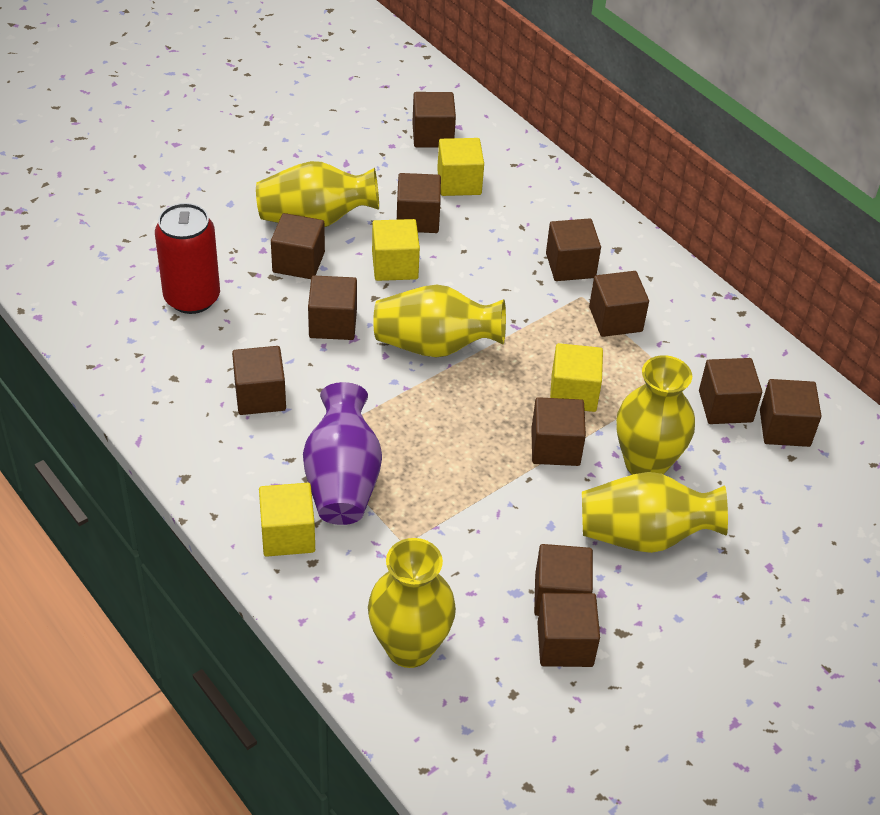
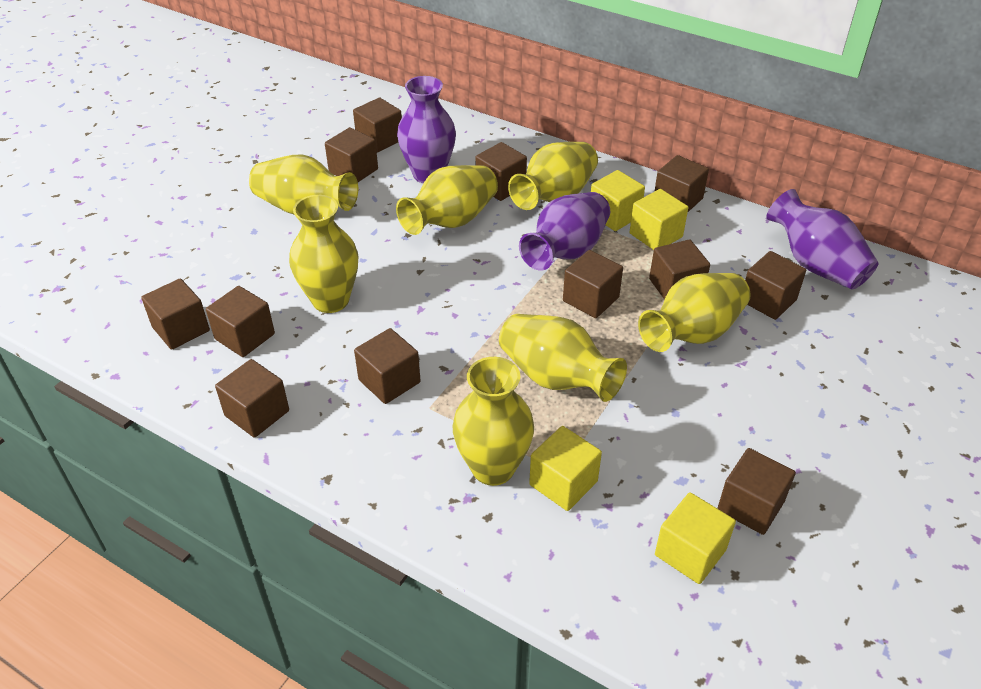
purple vase: [303,382,382,525] = 1 -> [397,76,456,183] [519,192,610,271] [767,189,879,289] = 3
red can: [155,203,220,314] = 1 -> none = 0
yellow vase: [256,161,379,227] [368,538,456,668] [373,285,506,358] [582,472,728,553] [616,355,695,475] = 5 -> [249,154,358,214] [289,195,358,313] [396,165,498,235] [453,357,534,486] [499,314,627,402] [508,142,598,210] [638,273,751,352] = 7

